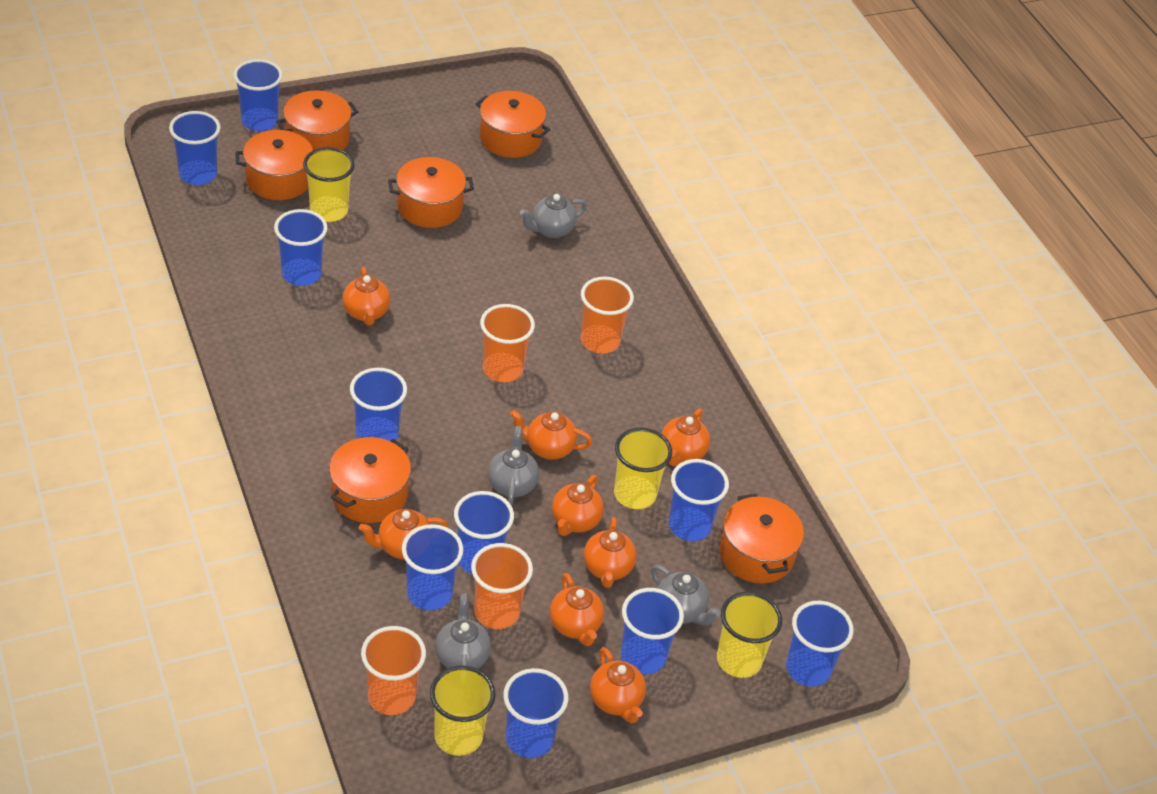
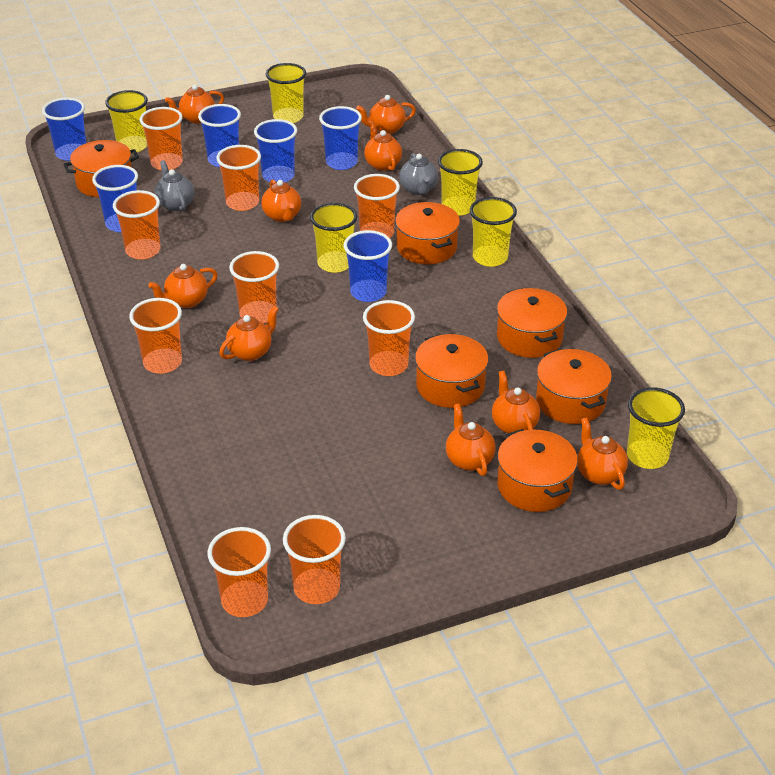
blue cup: [169,111,221,185] [233,59,283,131] [274,209,328,286] [350,368,407,441] [402,524,463,611] [454,491,514,575] [503,668,568,758] [621,588,684,674] [669,459,729,541] [786,601,853,687] = 10 -> [42,98,86,161] [92,165,138,232] [198,104,241,167] [254,119,297,182] [319,106,362,170] [344,230,392,302] = 6
grey teapot: [435,593,491,669] [488,426,539,506] [520,194,587,238] [651,565,721,625] = 4 -> [155,160,194,211] [399,153,438,195] = 2
orange cup: [361,626,426,715] [471,543,533,629] [480,304,535,382] [581,277,634,354] = 4 -> [113,190,161,260] [129,298,182,374] [140,107,183,170] [208,527,271,617] [216,145,261,211] [229,251,279,323] [283,515,346,604] [354,174,400,238] [363,300,415,376] = 9
orange teapot: [343,267,390,325] [359,509,448,560] [510,410,592,459] [550,573,604,646] [552,475,604,536] [584,517,636,588] [590,647,646,723] [661,408,710,466] = 8 -> [148,264,218,308] [165,84,224,124] [219,306,279,361] [261,180,301,222] [356,95,416,134] [364,122,402,171] [446,404,496,476] [492,370,540,433] [577,417,628,490] = 9
yellow cup: [303,147,355,222] [430,665,496,756] [614,427,672,509] [717,592,782,678] = 4 -> [105,90,148,152] [266,63,306,123] [310,203,357,273] [438,149,483,216] [470,197,517,267] [627,387,685,469] = 6

